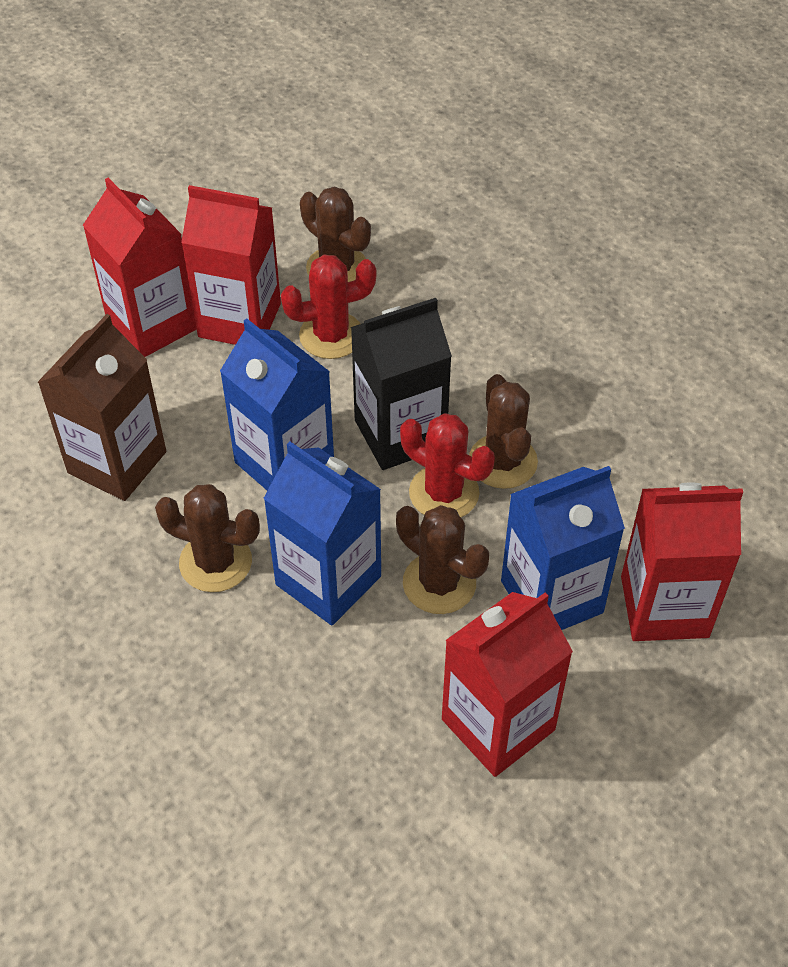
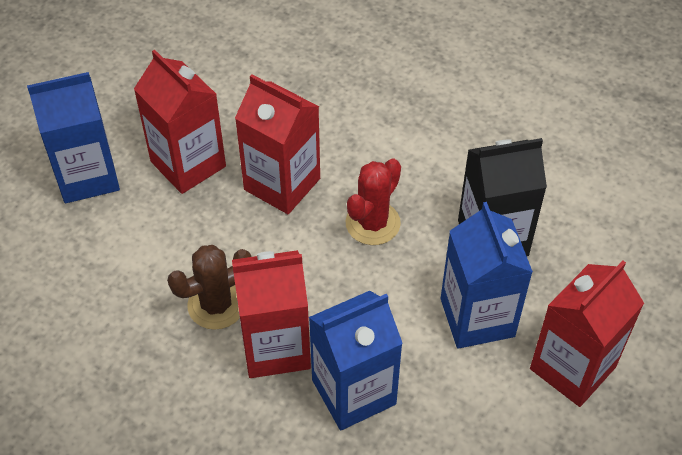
brown cactus: [155,484,260,592] [300,187,371,282] [396,505,489,614] [469,374,538,489] = 4 -> [167,245,252,330] = 1
brown carton: [38,314,166,501] = 1 -> none = 0
red cactus: [281,255,376,359] [400,413,495,517] = 2 -> [345,158,401,245] = 1

